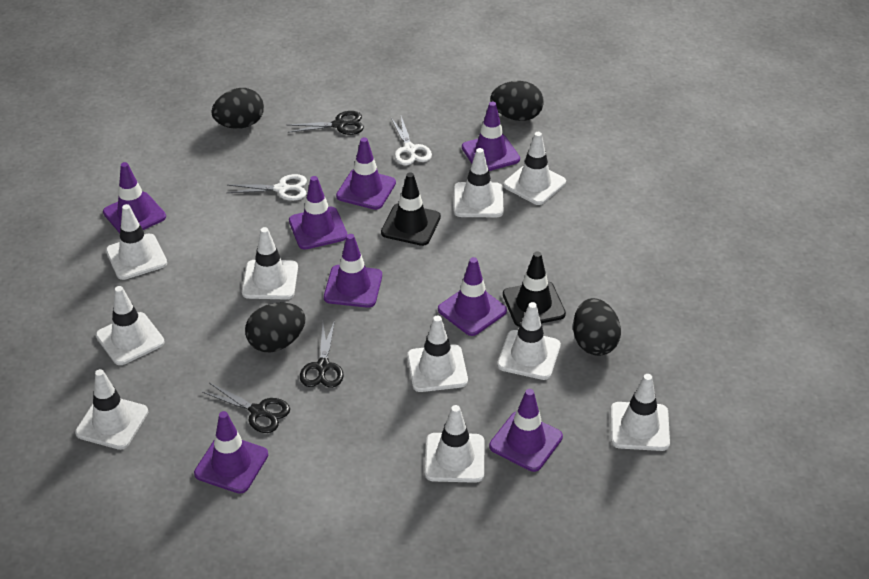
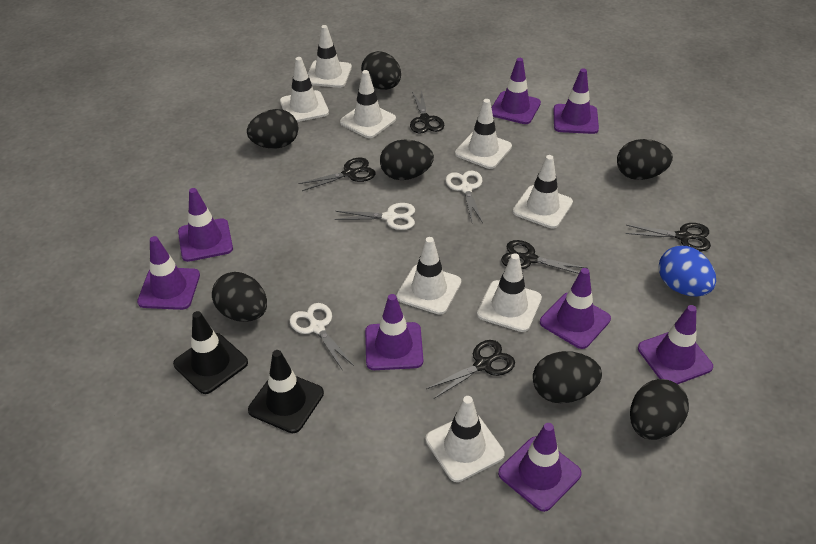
black egg: [212,88,264,129] [245,302,306,353] [491,81,543,121] [573,298,621,356] = 4 -> [212,272,267,322] [247,109,298,149] [361,51,401,90] [380,140,434,180] [533,351,602,403] [617,139,673,180] [630,379,689,440] = 7
black scissors: [202,383,290,433] [287,111,364,135] [300,320,344,388] = 3 -> [298,158,375,191] [410,90,445,134] [426,340,515,399] [501,240,587,274] [626,223,711,251] = 5
blue egg: none = 0 -> [659,246,716,296] = 1
white scissors: [227,174,307,201] [391,116,432,166] = 2 -> [290,303,354,371] [335,203,415,230] [445,170,483,223] = 3
white traffic cone: [75,369,148,450] [96,286,165,365] [106,204,167,280] [242,227,298,299] [407,316,468,392] [425,405,484,483] [454,148,503,217] [497,302,561,380] [504,132,566,205] [611,374,670,451] = 10 -> [280,57,329,122] [308,25,352,88] [340,70,396,138] [396,237,461,315] [426,396,505,482] [455,99,512,169] [477,253,542,332] [513,155,573,228] = 8

